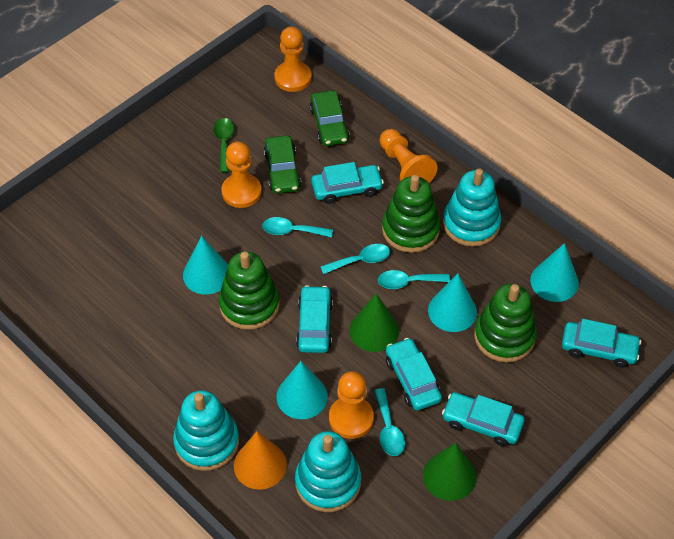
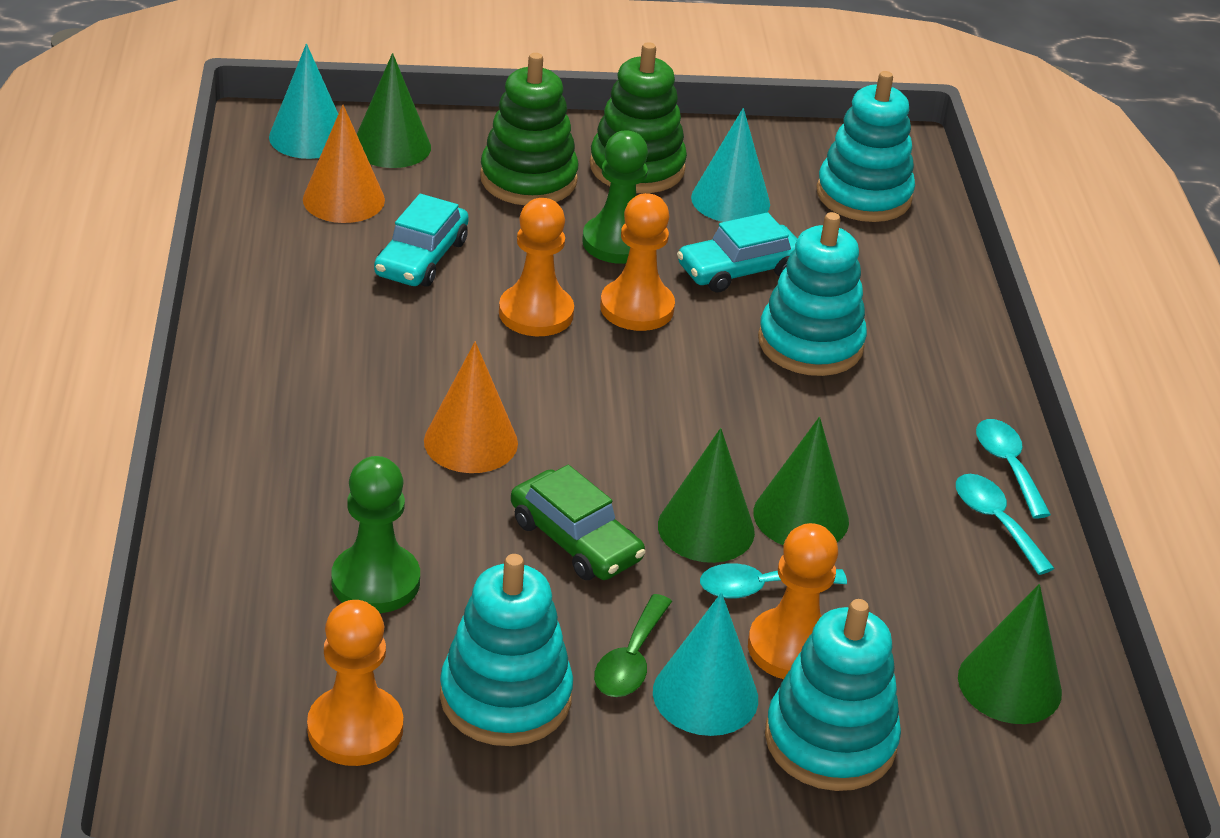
green car: [264,135,301,193] [310,90,349,146] = 2 -> [511,465,645,580] = 1
green cone: [349,293,399,352] [423,443,477,501] = 2 -> [357,53,431,168] [658,428,755,563] [753,417,849,545] [958,584,1062,724] = 4
green pawn: none = 0 -> [331,456,420,613] [582,130,648,264] = 2
green stacking toy: [219,251,280,330] [382,175,440,253] [474,284,537,362] = 3 -> [480,53,578,205] [590,42,687,193] = 2
orange cone: [234,431,287,490] = 1 -> [303,105,385,223] [424,342,518,473] = 2
turquoise car: [296,285,333,353] [311,162,384,204] [386,338,442,410] [442,392,524,446] [562,319,641,368] = 5 -> [374,194,469,287] [677,212,797,292] = 2
turquoise cone: [183,236,228,295] [277,361,328,419] [428,274,477,332] [530,243,579,302] = 4 -> [269,44,338,159] [653,593,758,736] [691,108,770,222] = 3
turquoise spoon: [262,217,333,237] [320,244,390,274] [374,388,405,456] [378,270,450,289] = 4 -> [700,563,847,599] [956,474,1055,575] [976,419,1051,519] = 3
turquoise stacking toy: [173,390,239,471] [295,431,361,512] [443,168,501,247] = 3 -> [440,554,573,746] [758,212,867,376] [765,599,901,791] [816,71,915,222] = 4

